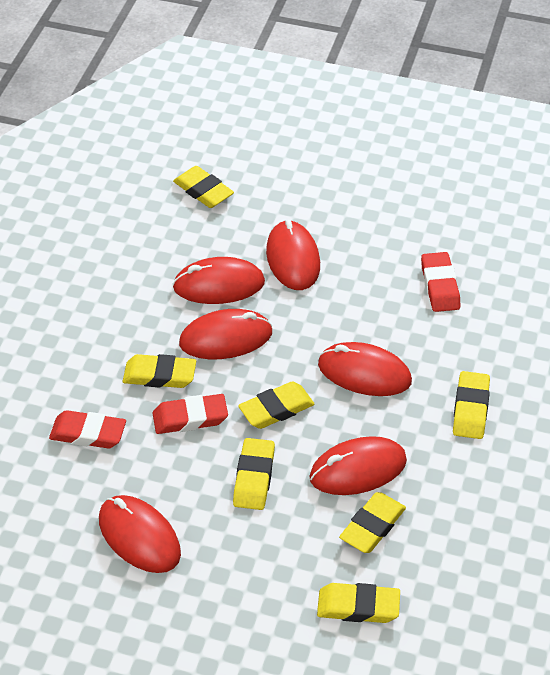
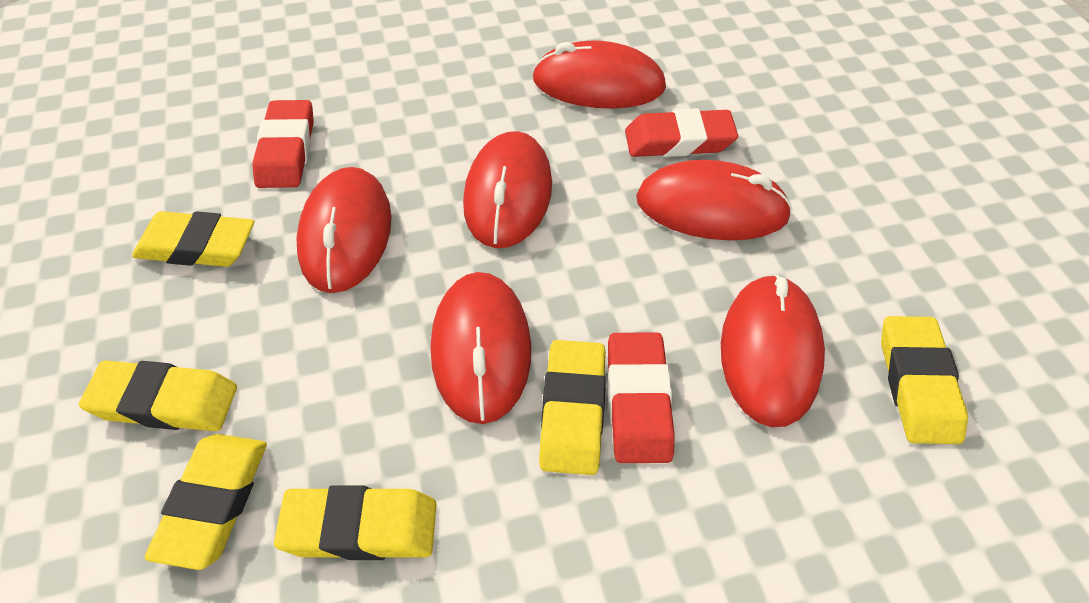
yellow eraser: [123,354,196,388] [173,166,234,208] [233,438,275,510] [238,382,314,429] [317,583,400,623] [339,492,406,553] [453,371,490,439] = 7 -> [79,361,237,431] [132,211,254,267] [145,434,267,570] [274,485,437,560] [539,340,606,475] [881,316,968,444] = 6

